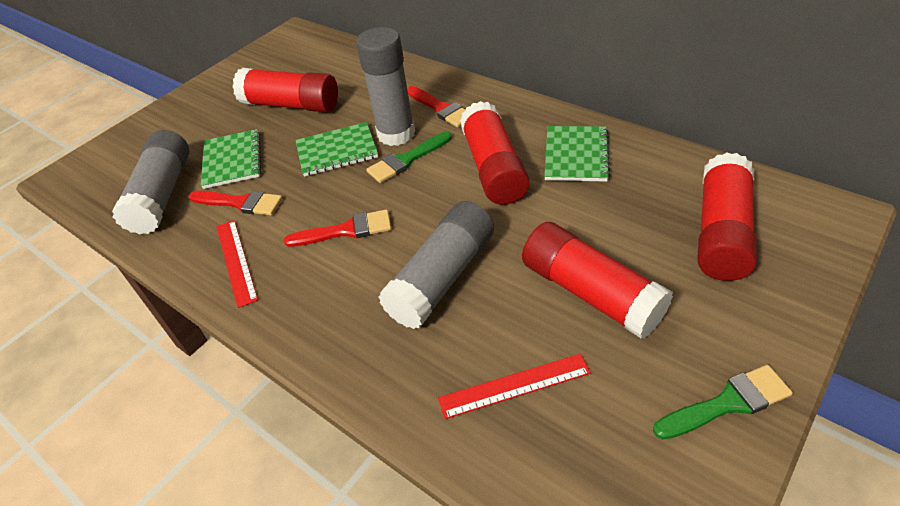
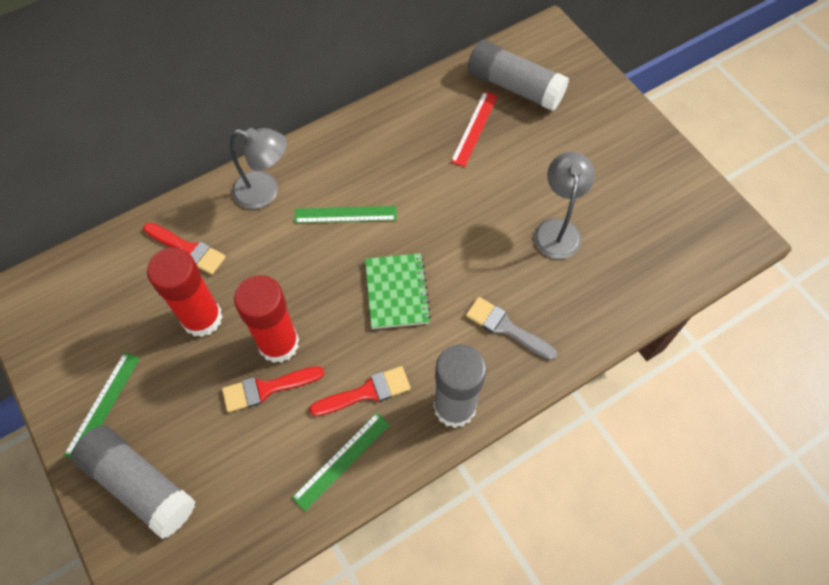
green brush: [366,131,452,183] [653,365,793,440] = 2 -> none = 0
green notebook: [201,129,261,189] [295,122,378,177] [544,126,610,182] = 3 -> [365,253,431,329] = 1
green ruler: none = 0 -> [64,352,140,459] [292,413,390,511] [295,206,397,223] = 3
grey brush: none = 0 -> [466,297,557,360] = 1
grey lamp: none = 0 -> [230,128,287,209] [534,152,595,259] = 2
red glue stick: [232,68,338,112] [460,101,529,205] [522,222,673,338] [697,152,757,281] = 4 -> [147,248,223,337] [234,275,299,363] = 2
red ruler: [216,220,258,308] [438,353,591,419] = 2 -> [451,91,498,167] = 1

